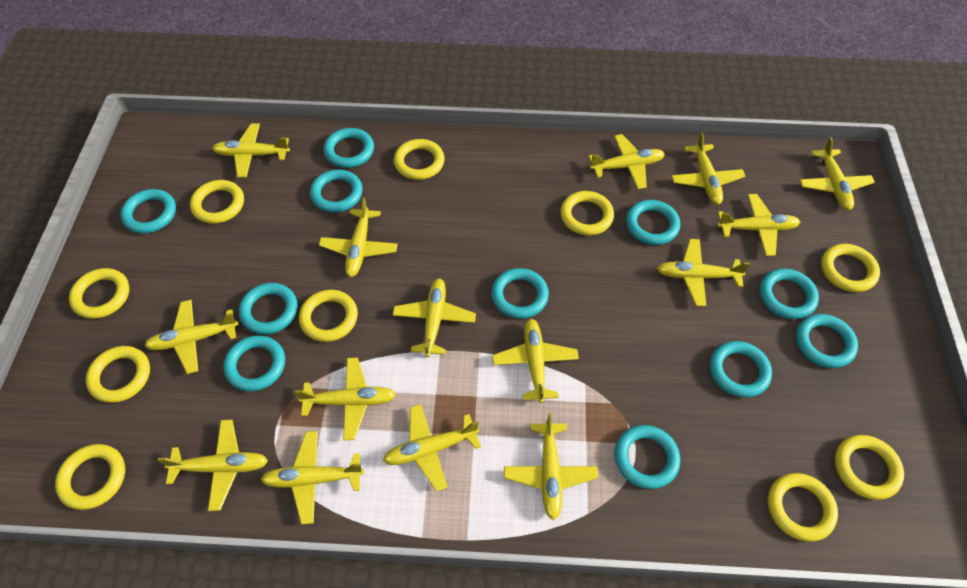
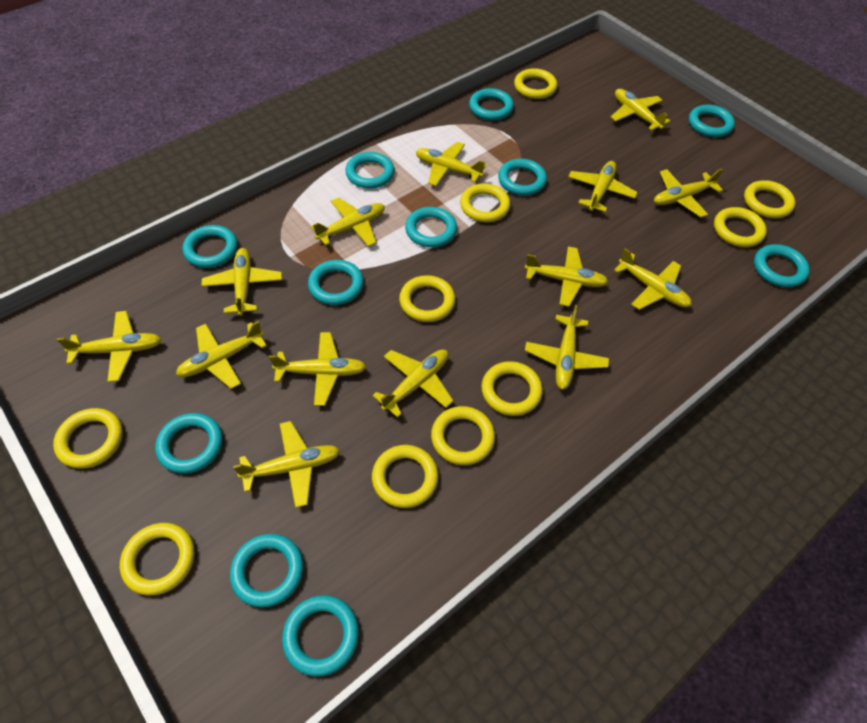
yellow plane: [144,300,238,374] [158,420,268,511] [212,123,290,178] [261,431,364,524] [295,358,396,441] [319,198,398,277] [383,404,481,492] [393,278,476,357] [492,319,579,403] [504,413,598,520] [589,134,665,189] [657,239,750,307] [671,133,745,205] [717,194,800,256] [799,137,875,210] = 15 -> [57,311,162,382] [176,321,267,389] [201,248,282,316] [233,421,340,508] [269,332,366,406] [311,197,385,247] [372,349,453,418] [416,142,486,186] [525,246,608,307] [525,305,609,390] [568,161,638,212] [611,89,670,131] [614,248,692,310] [654,169,723,218] = 14

